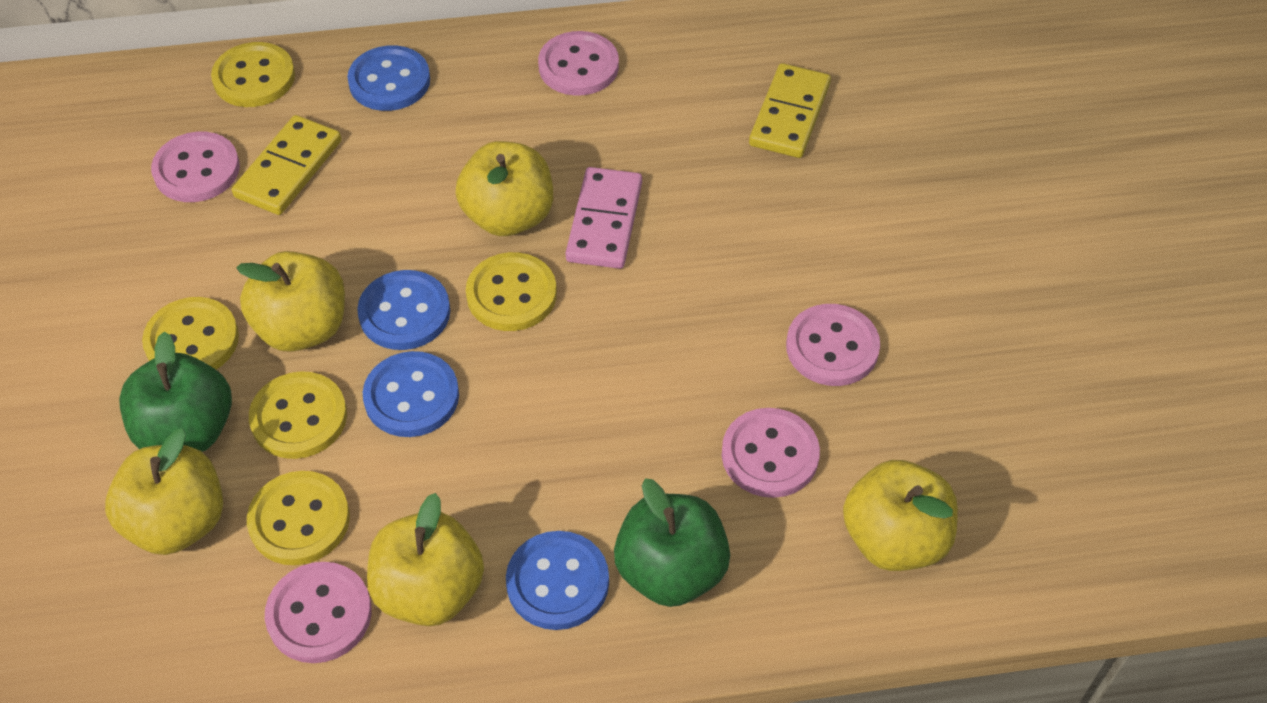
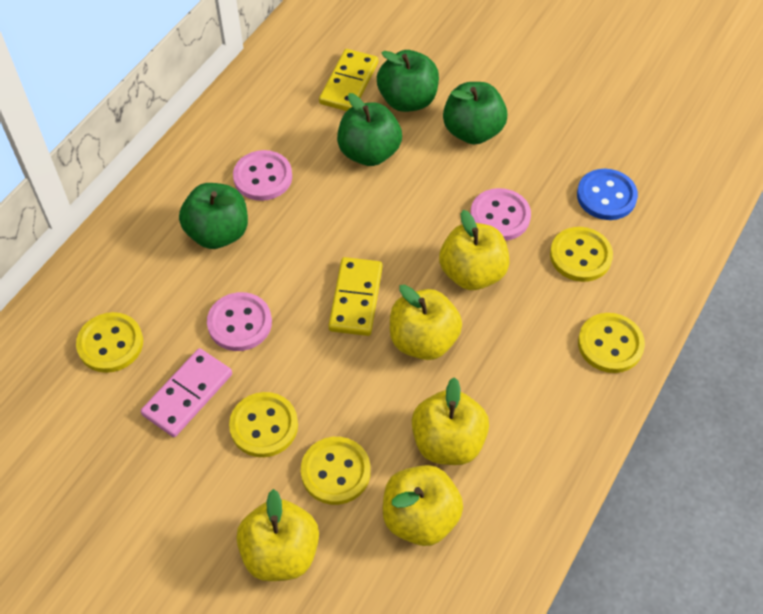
blue button: [347,45,430,111] [357,270,450,350] [363,351,459,437] [506,531,609,630] = 4 -> [577,169,638,220] = 1
green apple: [119,332,232,452] [614,478,730,607] = 2 -> [179,183,248,249] [337,93,402,166] [377,50,439,112] [443,82,508,144] = 4
pink button: [151,132,240,202] [265,562,372,663] [538,31,619,96] [722,408,820,498] [786,304,880,386] = 5 -> [207,292,272,351] [233,150,292,201] [470,188,531,241] = 3

